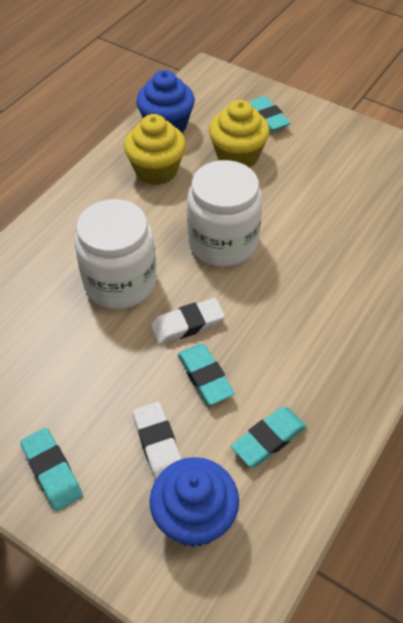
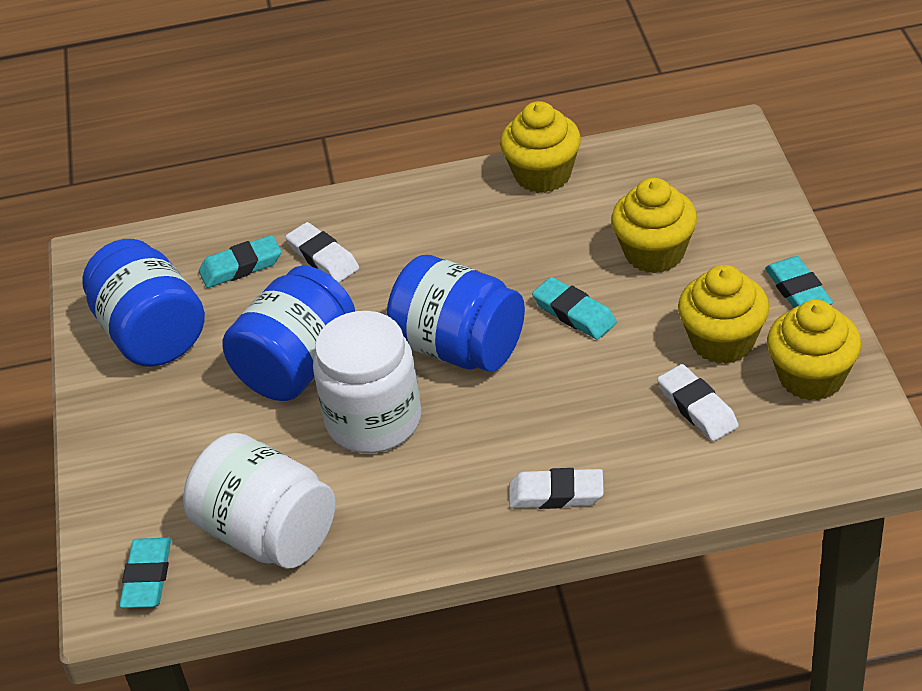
blue cupcake: [136,70,195,133] [150,457,239,547] = 2 -> none = 0
blue jar: none = 0 -> [82,239,205,367] [222,266,355,401] [386,255,525,372] = 3
white eraser: [133,402,182,480] [151,298,225,344] = 2 -> [285,222,359,283] [509,468,604,509] [657,364,739,441] = 3
yellow cupcake: [124,114,186,185] [209,100,270,167] = 2 -> [500,101,581,193] [611,178,697,273] [678,265,769,364] [767,300,861,401] = 4

